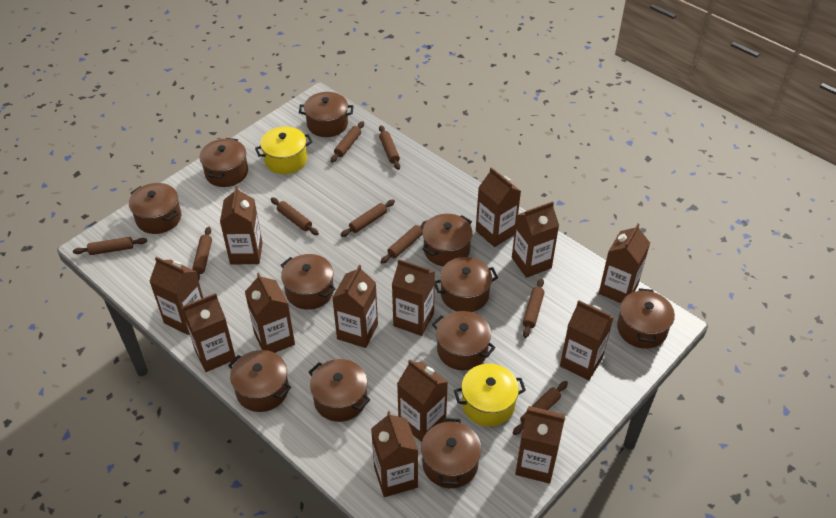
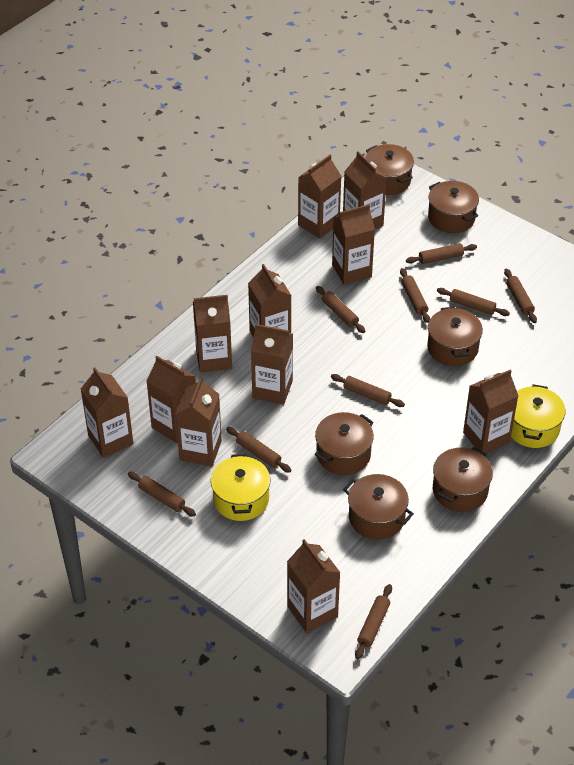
brown carton: [149,257,203,335] [182,293,236,372] [220,186,263,264] [245,273,295,353] [332,265,378,348] [371,411,418,497] [392,259,435,336] [397,360,448,442] [476,167,521,247] [512,201,559,278] [515,406,565,484] [560,300,614,381] [599,223,650,303] = 13 -> [81,367,133,458] [146,356,196,443] [175,376,222,467] [193,295,232,373] [248,264,292,338] [251,324,293,405] [287,539,341,633] [298,155,341,239] [332,204,375,285] [343,152,387,229] [463,370,518,453] = 11
brown pot: [129,183,181,234] [200,138,248,187] [228,350,291,412] [281,254,335,310] [299,92,354,137] [309,359,370,422] [421,418,481,488] [422,214,473,266] [432,311,496,370] [435,257,498,312] [617,288,675,349] = 11 -> [315,412,374,475] [343,474,414,540] [365,144,414,195] [427,307,483,366] [428,181,479,233] [433,447,493,512] = 6

